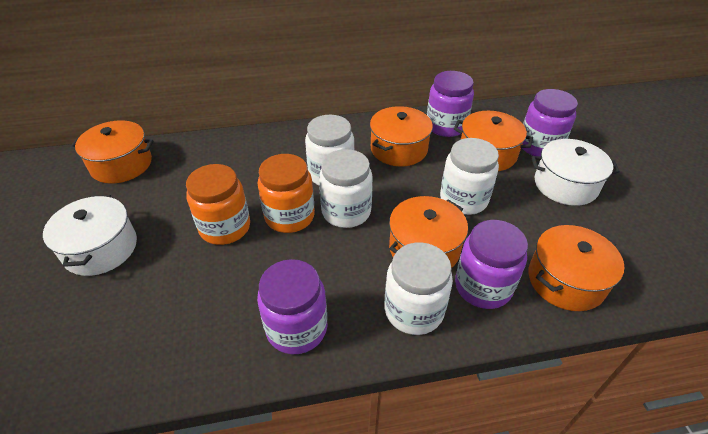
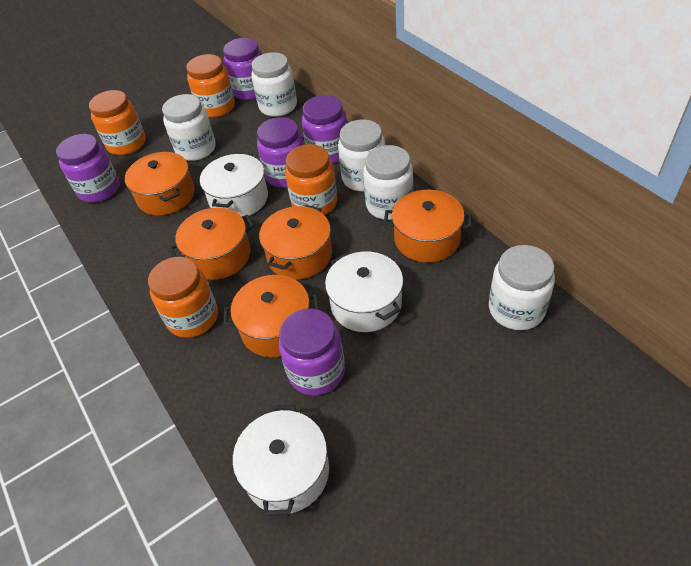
orange jar: [186,164,250,245] [258,154,315,233] = 2 -> [89,90,146,155] [148,257,218,338] [186,54,235,118] [285,144,337,215] = 4
purple jar: [257,259,327,354] [427,71,474,137] [455,220,528,309] [522,89,578,156] = 4 -> [56,134,119,203] [223,38,262,100] [257,117,304,188] [279,308,345,396] [302,95,347,163] = 5
white jar: [305,115,355,186] [319,149,373,228] [384,243,453,335] [440,138,499,215] = 4 -> [162,94,216,161] [252,52,297,117] [338,120,385,191] [363,145,413,220] [489,245,555,330] = 5
white pot: [43,195,137,276] [531,139,620,206] = 2 -> [200,153,268,217] [233,405,329,516] [325,252,403,332] = 3

